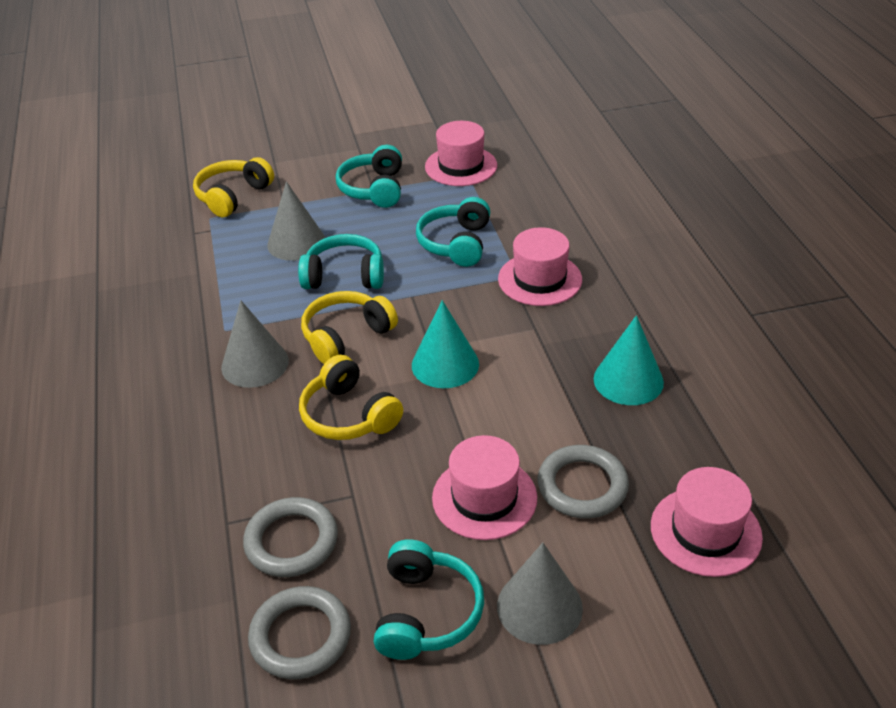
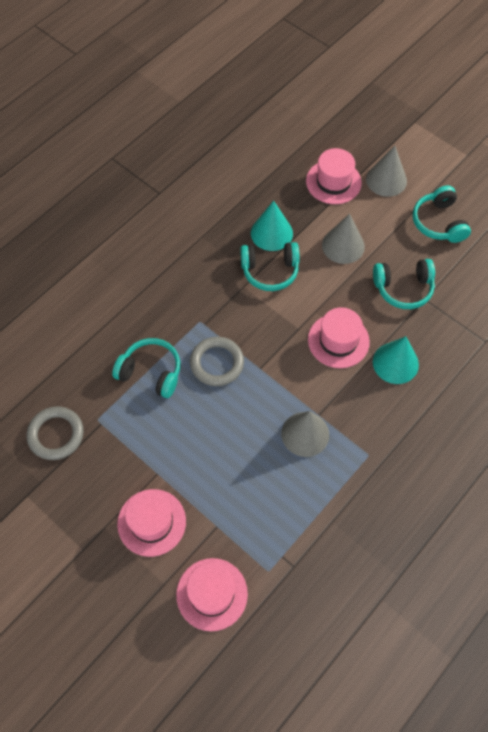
grey ring: [243,497,338,577] [248,586,351,680] [537,445,629,519] = 3 -> [27,406,84,460] [190,337,244,386] = 2
yellow headphones: [193,157,274,217] [299,355,403,440] [301,291,398,364] = 3 -> none = 0

